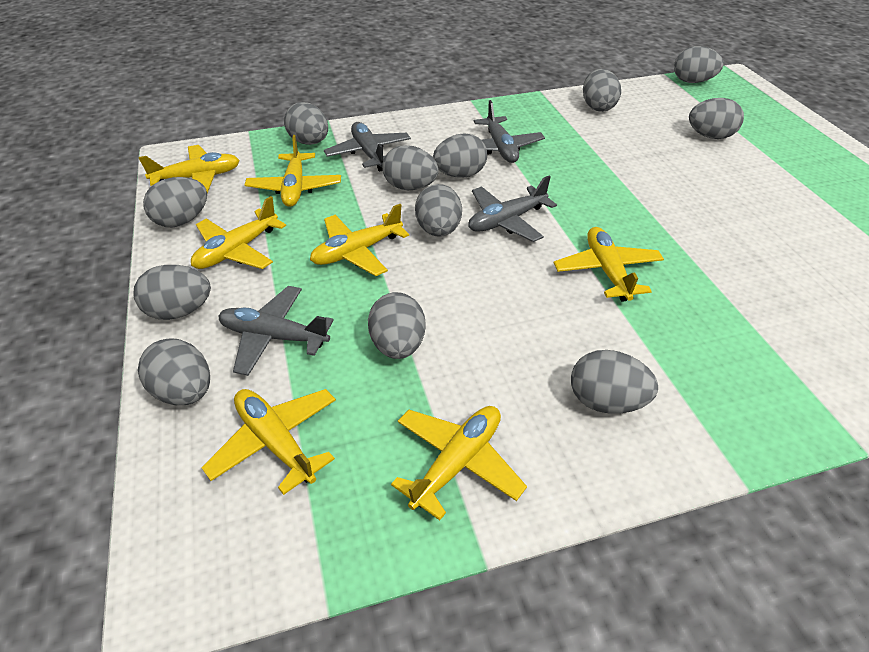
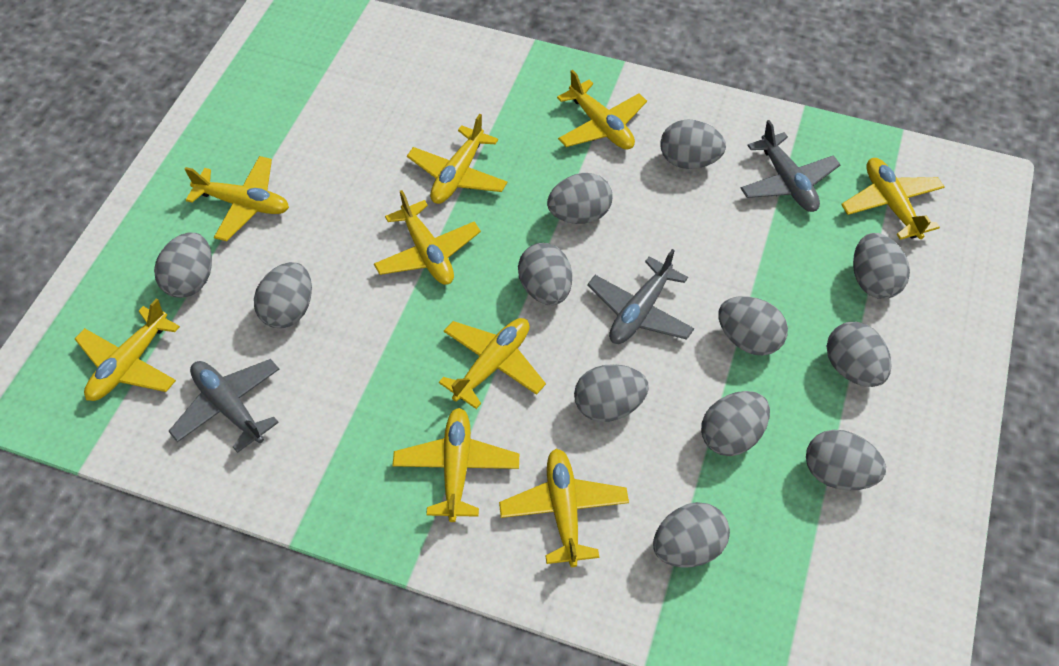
grey plane: [219,286,334,376] [324,122,411,172] [468,176,557,242] [474,100,545,163] = 4 -> [168,359,279,453] [587,249,694,344] [741,120,841,212] = 3
yellow plane: [139,145,240,193] [191,196,286,269] [201,389,336,495] [244,135,341,207] [310,204,409,276] [391,406,527,520] [554,227,664,302] = 7 -> [75,299,180,401] [185,156,289,241] [374,190,481,285] [392,408,519,522] [407,114,508,204] [439,318,546,409] [499,449,629,567] [557,70,647,150] [841,158,944,240] = 9

